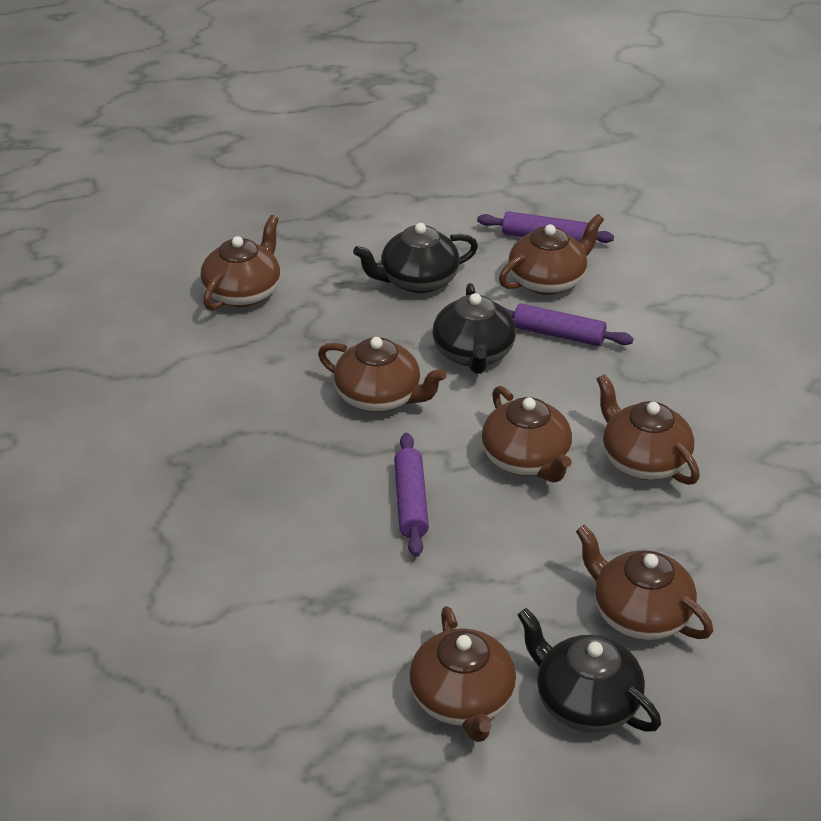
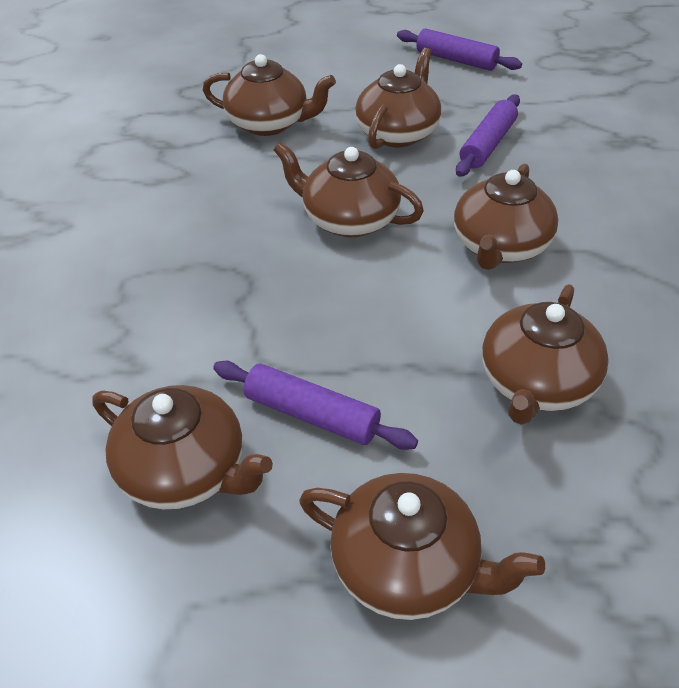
black teapot: [353,223,478,293] [432,283,516,374] [517,608,661,733] = 3 -> none = 0

